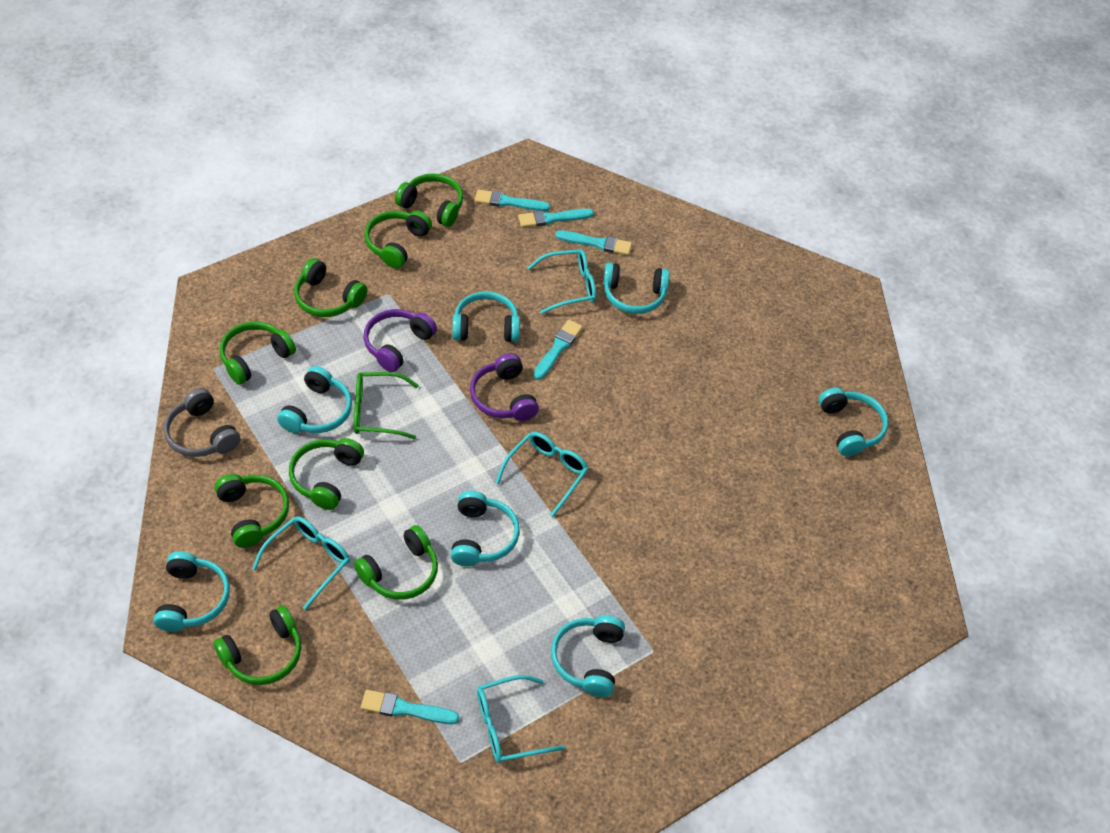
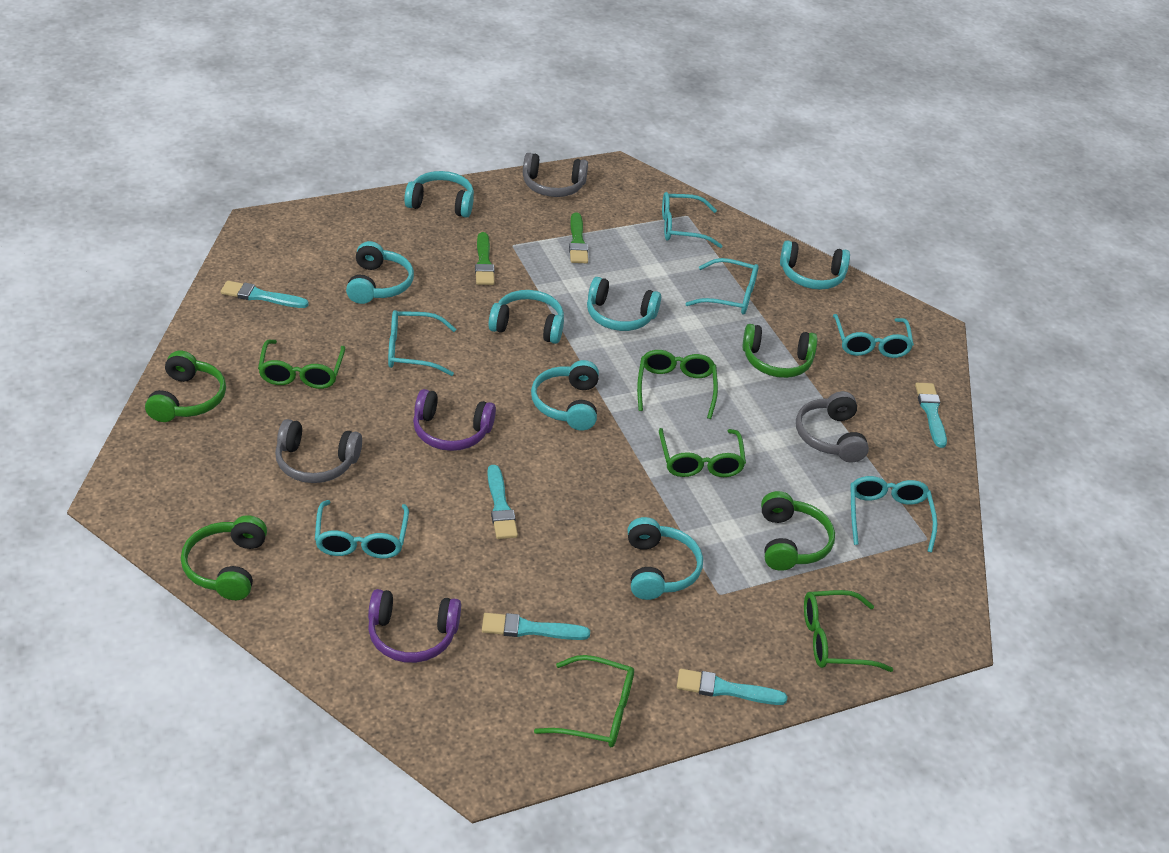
green brush: none = 0 -> [475,232,494,285] [569,213,588,263] = 2
green glasses: [354,372,419,439] = 1 -> [258,340,345,389] [534,655,634,747] [637,350,718,419] [659,428,746,477] [804,590,893,672] = 5
green headphones: [213,606,301,685] [215,474,289,548] [219,322,296,385] [289,438,364,510] [294,258,367,317] [354,525,438,600] [365,211,432,269] [395,173,463,227] = 8 -> [145,351,226,422] [181,515,267,600] [742,324,817,378] [761,491,835,571] = 4
grey headphones: [164,388,240,457] = 1 -> [275,419,362,483] [523,153,588,197] [796,391,869,463] = 3
turquoise glasses: [252,516,350,610] [477,675,565,763] [495,432,588,517] [527,249,596,314] = 4 -> [315,500,409,559] [388,310,456,376] [662,192,722,248] [685,258,759,314] [833,314,914,358] [850,476,937,552] = 6

